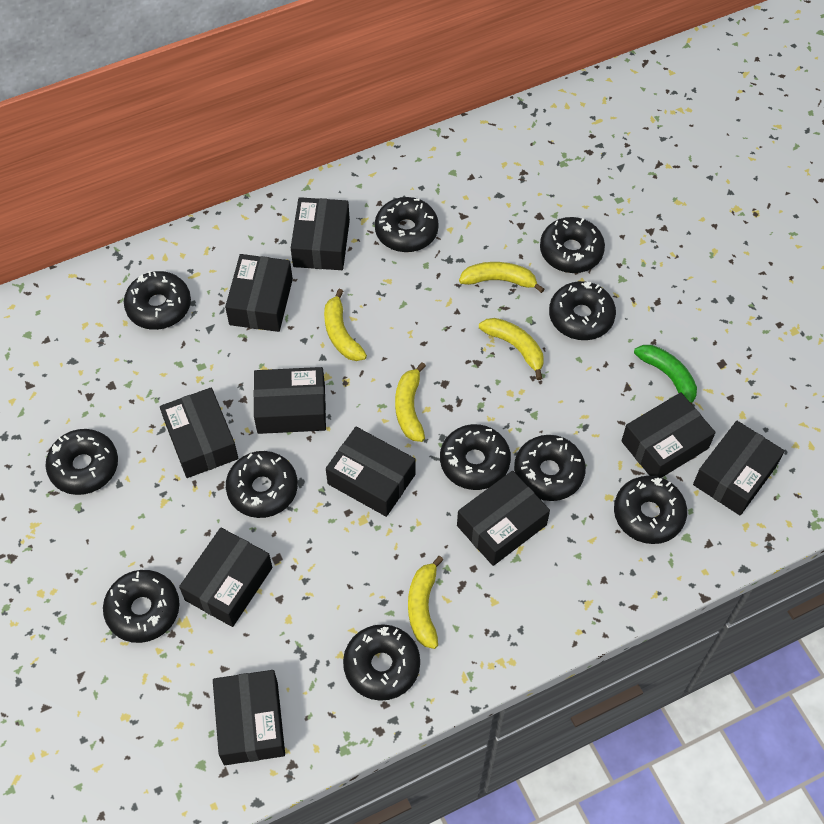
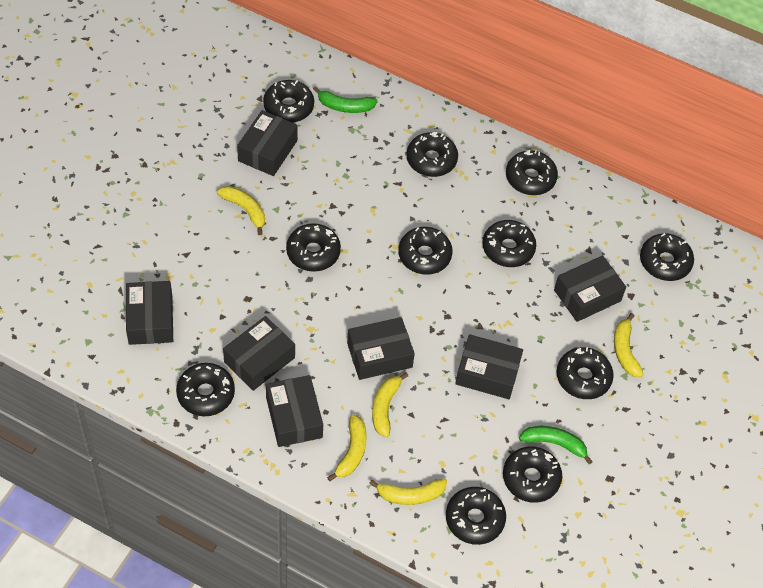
black box: [160,388,238,478] [179,528,272,627] [213,670,285,765] [225,254,293,332] [253,367,326,434] [291,197,350,270] [326,427,416,517] [457,471,550,566] [622,392,716,478] [693,421,785,515] = 10 -> [126,281,173,345] [223,316,295,391] [237,110,298,176] [266,375,323,447] [347,317,415,380] [455,334,523,399] [554,255,626,322] = 7
green banana: [634,345,697,404] = 1 -> [313,86,378,113] [519,426,593,465] = 2

